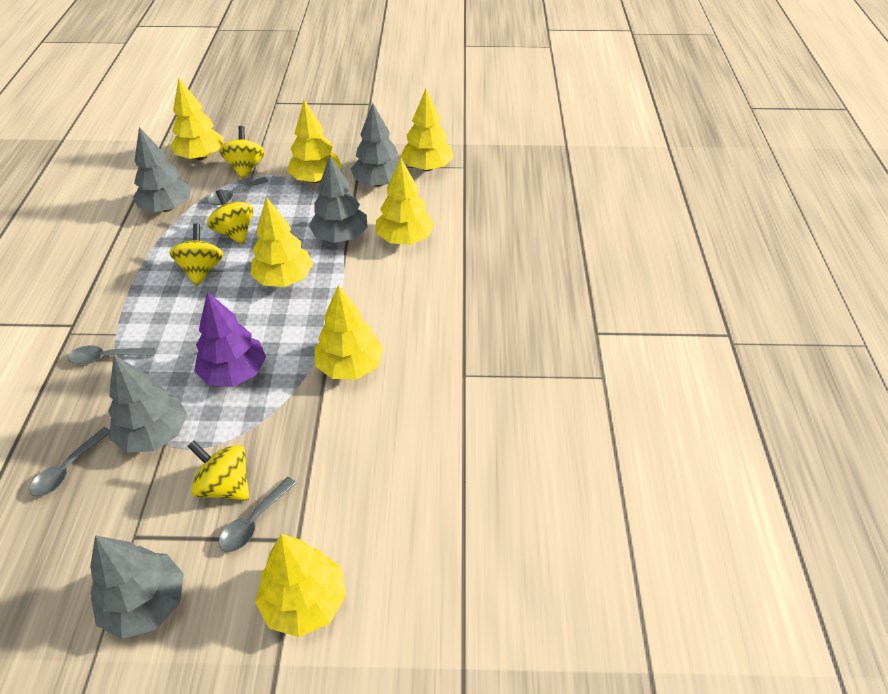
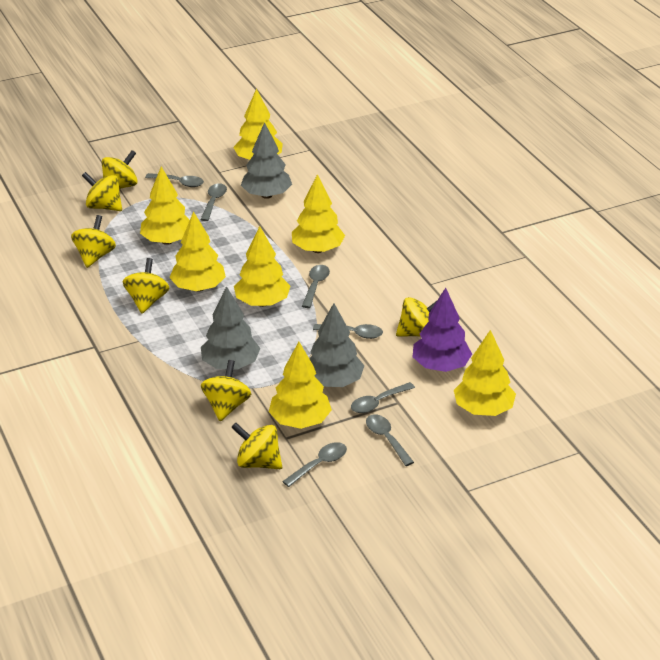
grey spoon: [30,427,110,497] [68,345,155,365] [207,177,268,205] [218,477,296,552] = 4 -> [145,173,204,187] [200,183,227,221] [282,442,347,487] [302,265,330,308] [313,324,383,339] [351,382,415,413] [366,414,414,466] = 7
grey tree: [90,535,184,639] [108,355,187,453] [133,127,191,212] [309,156,368,243] [351,103,399,187] = 5 -> [201,286,260,370] [241,122,292,199] [309,303,364,387] = 3
yellow spinning top: [169,224,223,286] [187,440,249,501] [207,189,254,244] [219,126,265,179] = 4 -> [71,215,116,268] [82,172,122,211] [102,150,138,189] [123,258,169,313] [201,360,251,421] [231,423,282,469] [396,297,437,337] = 7

